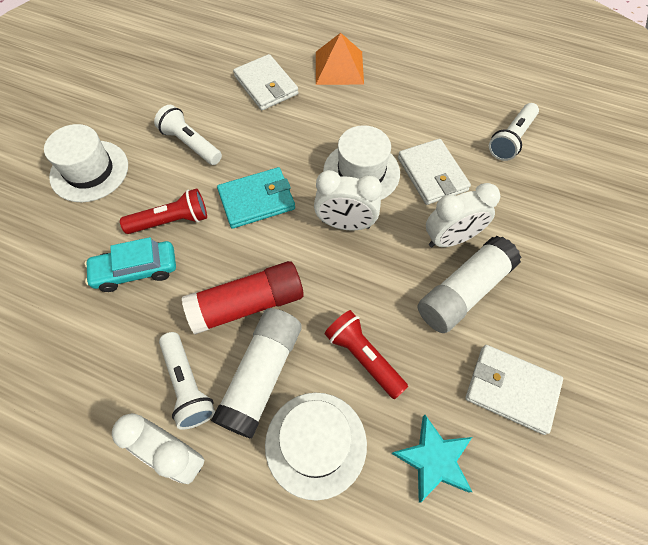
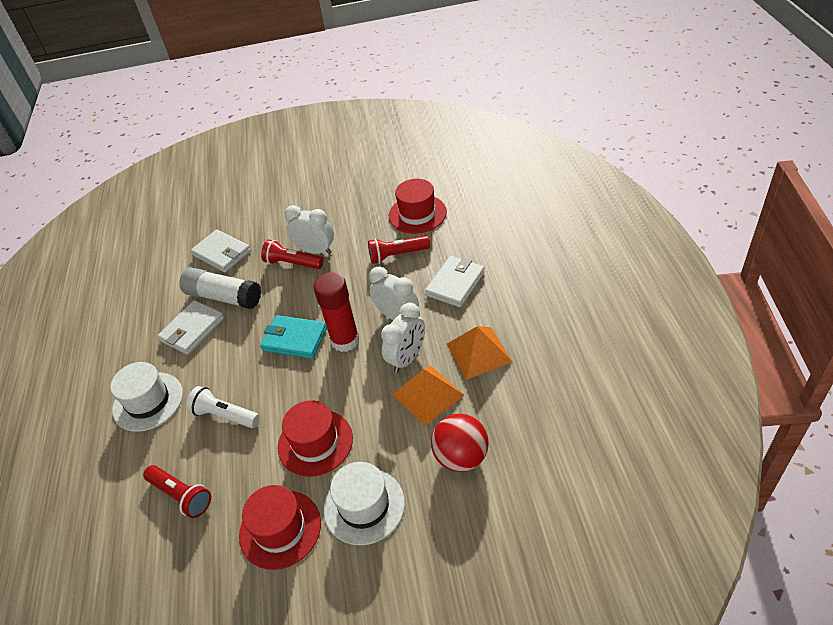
orange pyramid: [316,33,364,85] = 1 -> [392,366,464,426] [447,326,512,380] = 2
red ball: none = 0 -> [431,414,489,472] = 1
red flashlight: [120,188,207,234] [324,310,408,399] = 2 -> [143,465,211,518] [261,240,323,269] [368,236,430,264] = 3
red hat: none = 0 -> [239,485,321,570] [278,400,353,477] [389,179,447,234] = 3
turquoise car: [85,237,176,292] = 1 -> none = 0
turquoise star: [392,415,472,503] = 1 -> none = 0
white flashlight: [154,105,222,165] [159,332,215,430] [489,103,539,161] = 3 -> [186,386,260,428] = 1
white glue stick: [211,308,302,439] [418,236,521,333] = 2 -> [180,267,261,309] = 1
white hat: [44,124,128,202] [265,393,367,501] [323,125,400,200] = 3 -> [111,362,183,432] [323,462,405,545] = 2

